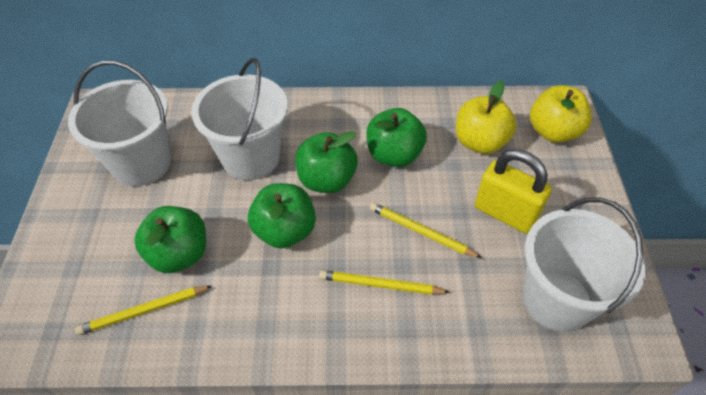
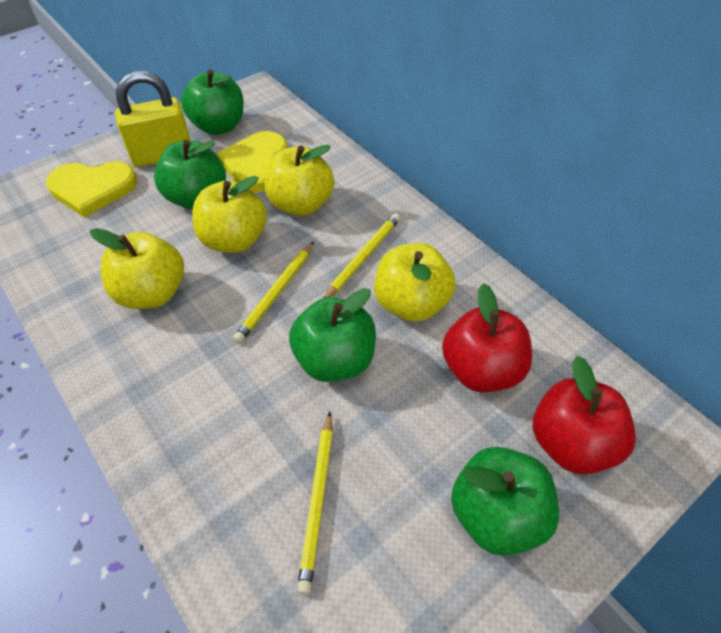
red apple: none = 0 -> [442,283,532,392] [533,356,636,475] = 2
white bucket: [68,60,171,186] [191,58,288,180] [522,197,646,332] = 3 -> none = 0
yellow apple: [456,80,517,154] [530,85,592,143] = 2 -> [90,228,184,309] [192,176,267,253] [265,145,334,216] [374,243,456,322] = 4
yellow heart: none = 0 -> [46,161,137,217] [216,131,287,192] = 2

